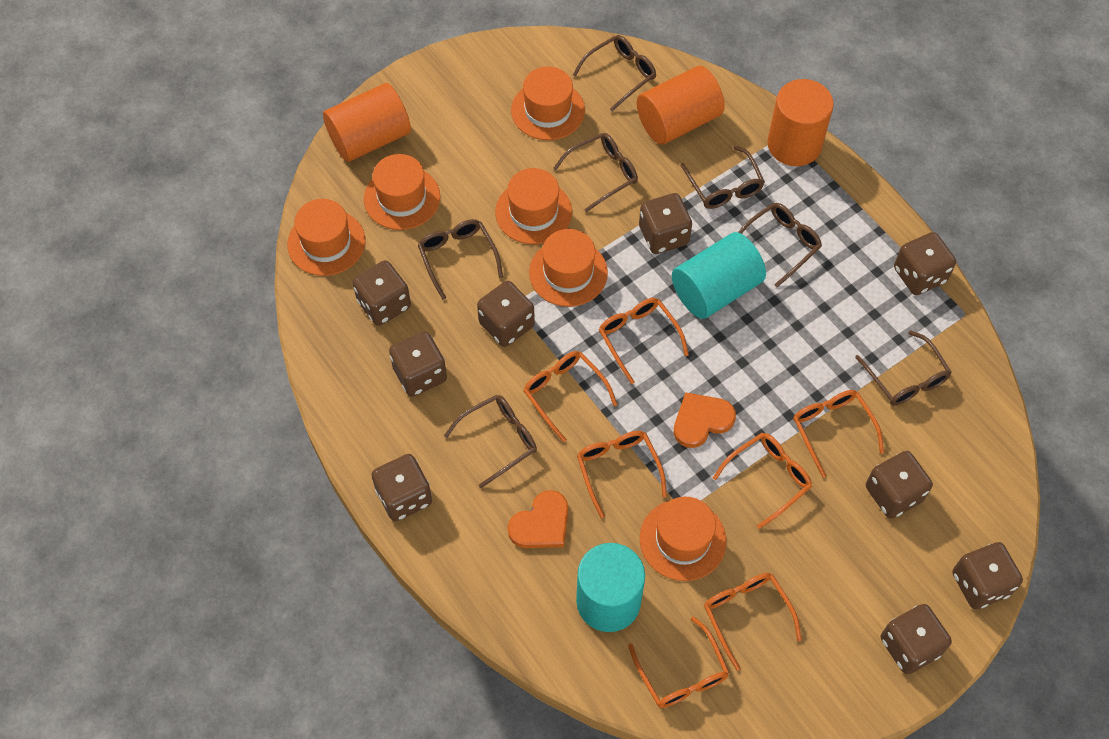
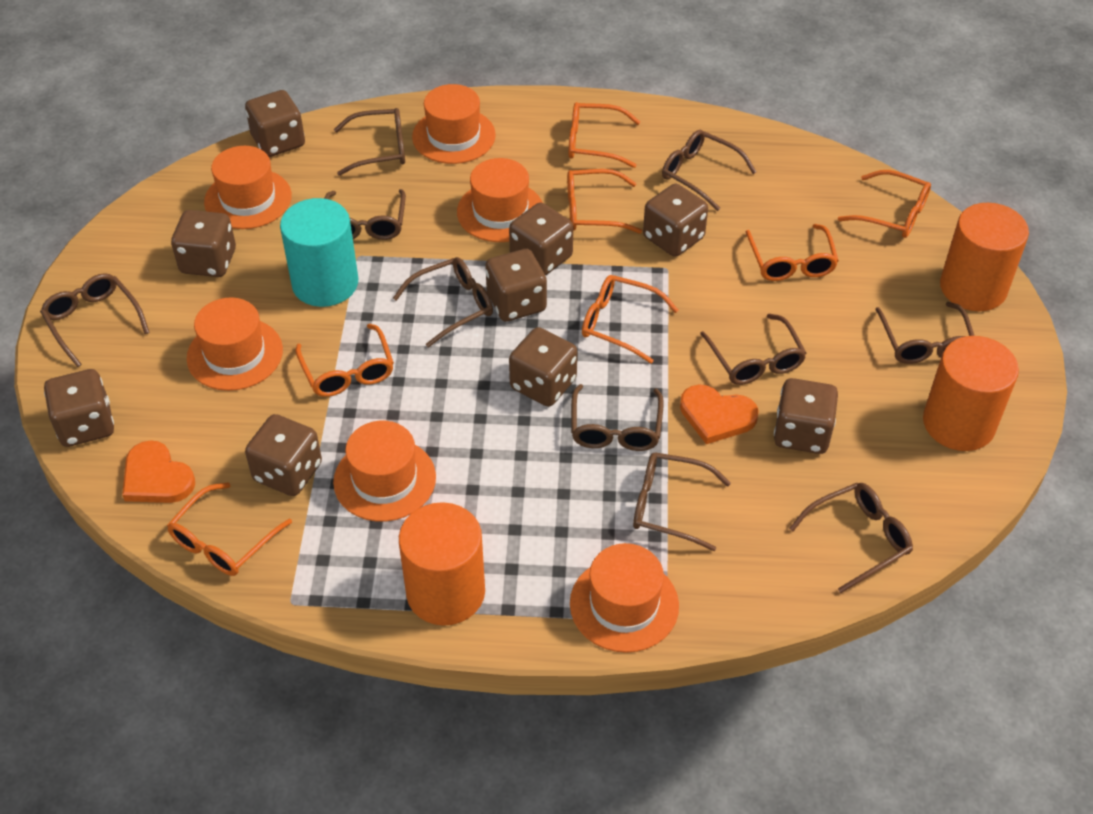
brown glasses: [418,219,503,300] [444,395,537,488] [554,133,638,212] [573,35,656,111] [680,146,765,209] [738,203,822,287] [855,330,952,406] = 7 -> [40,273,150,367] [324,189,406,240] [334,108,405,176] [393,257,493,348] [571,384,664,451] [633,452,731,551] [662,130,757,211] [700,314,806,385] [789,483,913,593] [875,302,974,364] = 10
turquoise cylinder: [576,543,645,632] [672,232,766,319] = 2 -> [280,198,358,307] = 1

